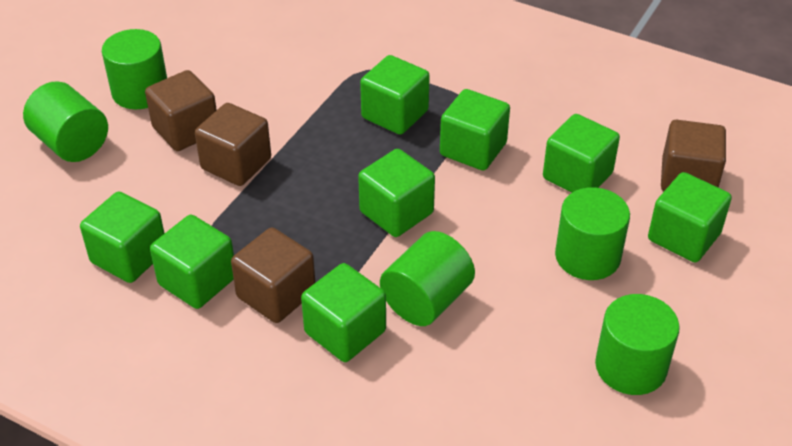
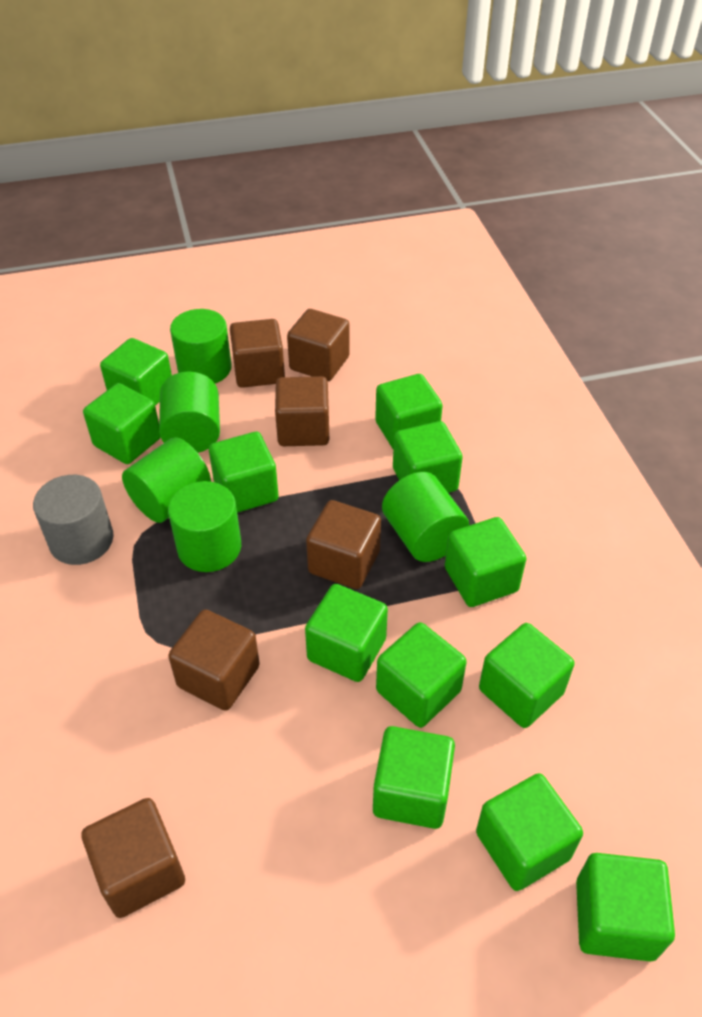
brown cube: [145,70,217,151] [195,103,271,186] [231,227,315,323] [661,120,726,191] = 4 -> [82,798,185,918] [168,610,260,711] [230,319,285,388] [275,376,329,446] [287,309,350,381] [306,500,381,589] = 6
green cube: [80,192,165,283] [150,215,234,309] [301,263,386,362] [358,149,435,237] [360,55,430,135] [440,89,510,171] [543,114,620,193] [648,172,732,262] = 8 -> [83,383,161,464] [100,338,172,406] [209,432,279,513] [305,584,388,682] [373,726,455,829] [375,374,443,449] [376,622,467,728] [393,421,463,493] [445,517,526,607] [476,773,583,891] [479,623,574,728] [576,853,675,962] = 12
grey cylinder: none = 0 -> [33,475,114,565] = 1

